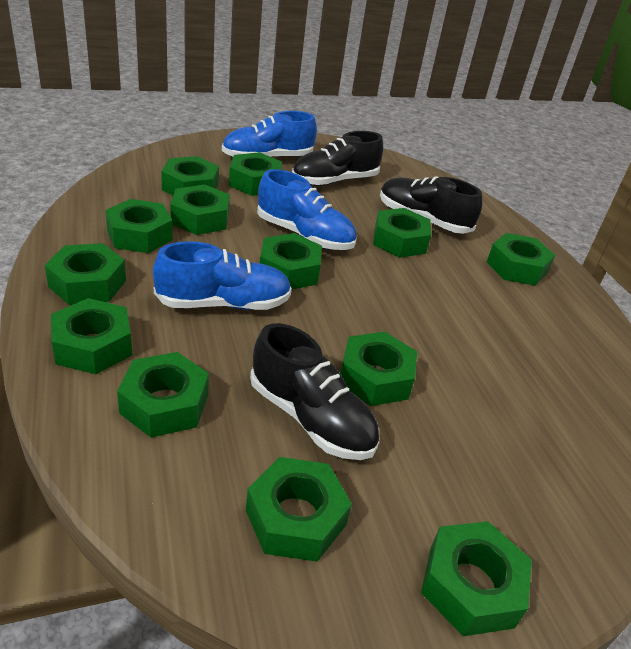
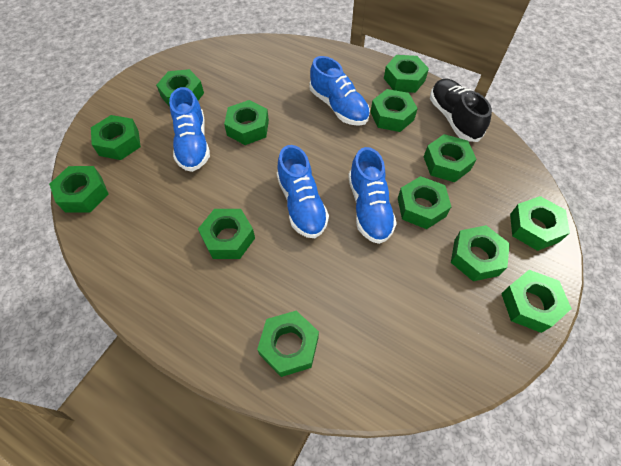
black shoe: [250,323,379,460] [292,131,383,186] [380,177,482,234] = 3 -> [430,79,492,142] = 1
blue shoe: [153,241,292,310] [222,111,317,157] [257,169,357,250] = 3 -> [169,87,210,172] [277,145,329,238] [309,56,370,126] [348,147,397,244] = 4

